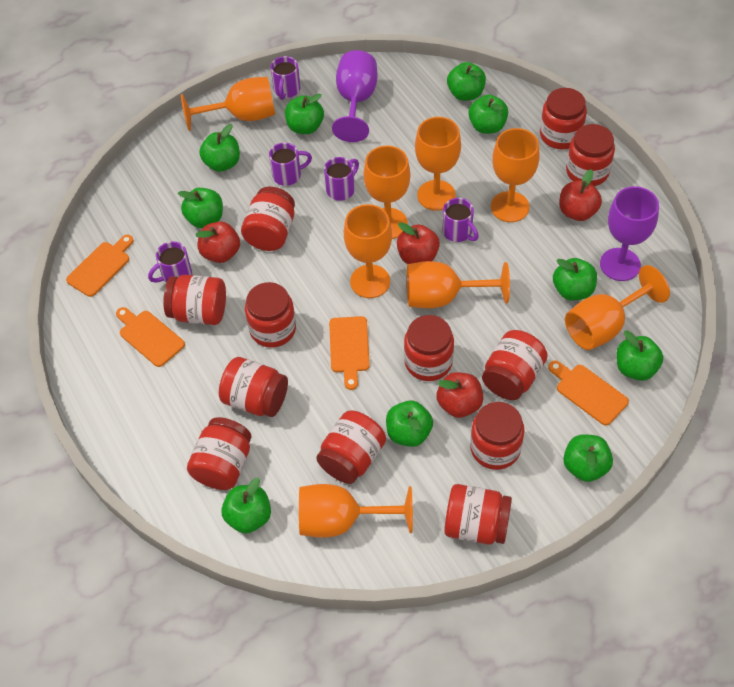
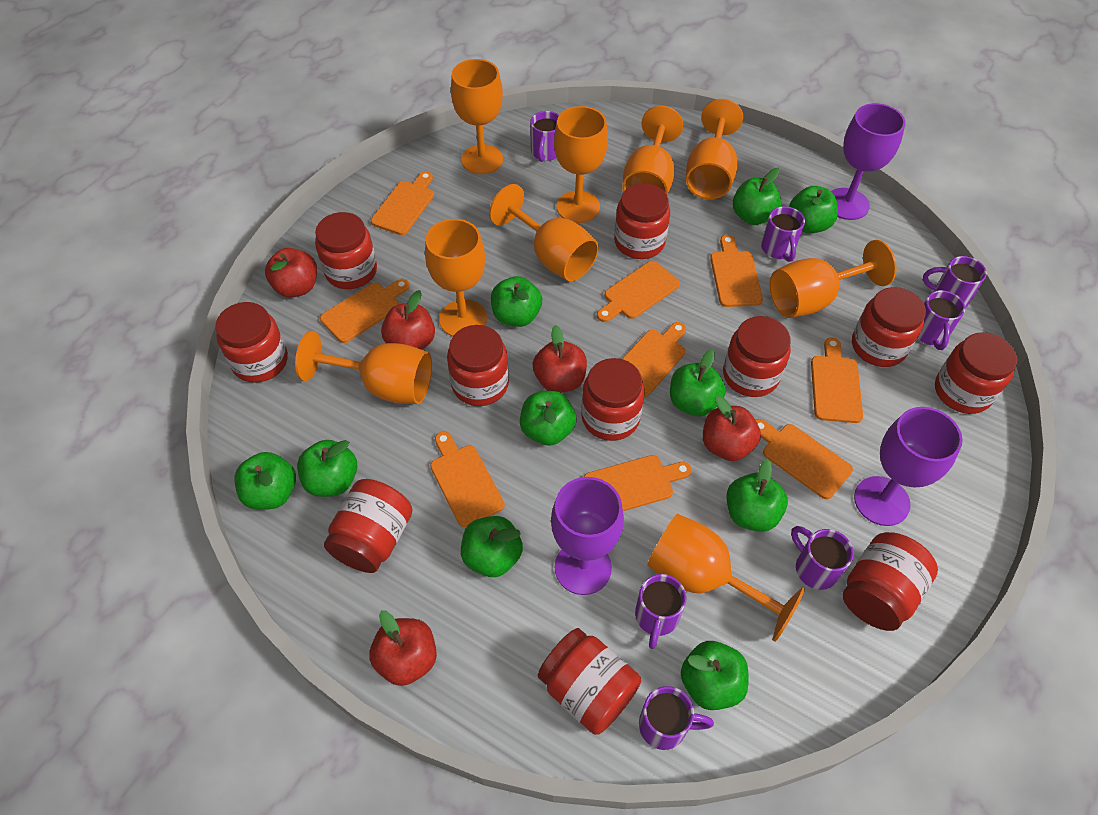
orange cutting board: [66,235,134,297] [116,307,185,367] [329,316,370,390] [548,360,629,425] = 4 -> [320,279,410,343] [371,171,434,235] [430,431,504,527] [584,455,692,511] [597,261,680,322] [622,322,686,397] [710,235,763,307] [756,419,853,499] [811,337,863,423] = 9
orange goblet: [181,77,275,131] [299,484,413,538] [344,204,392,298] [363,146,410,239] [407,261,510,309] [415,117,461,211] [491,128,540,222] [565,265,670,350] = 8 -> [295,331,432,404] [425,219,487,337] [451,59,503,174] [489,184,599,281] [554,106,608,223] [622,106,683,194] [647,514,805,642] [686,99,743,199] [770,240,897,318] = 9
purple goblet: [332,50,378,142] [600,186,659,281] = 2 -> [551,477,624,595] [831,103,905,220] [854,407,963,526] = 3
purple mug: [148,241,192,283] [269,143,312,186] [270,56,300,100] [324,157,359,201] [442,198,479,242] = 5 -> [530,111,559,162] [635,574,686,649] [639,686,714,750] [761,206,805,262] [791,526,854,590] [918,290,965,350] [923,256,987,308] = 7
red apple: [196,222,240,263] [397,222,440,264] [437,372,483,418] [559,169,602,221] = 4 -> [265,248,317,298] [369,610,437,686] [381,290,435,350] [533,325,587,393] [703,395,761,461] = 5
red jar: [163,275,226,325] [187,417,252,490] [219,357,288,417] [241,187,295,251] [245,282,296,348] [316,410,386,484] [404,315,454,381] [444,484,512,544] [470,402,525,470] [482,330,548,400] [540,88,587,149] [566,124,615,186] = 12 -> [216,302,288,383] [315,212,377,289] [324,479,413,573] [447,325,509,406] [538,628,641,735] [581,358,645,441] [614,183,670,259] [723,316,791,397] [843,532,938,631] [852,287,926,367] [935,332,1018,414] = 11

